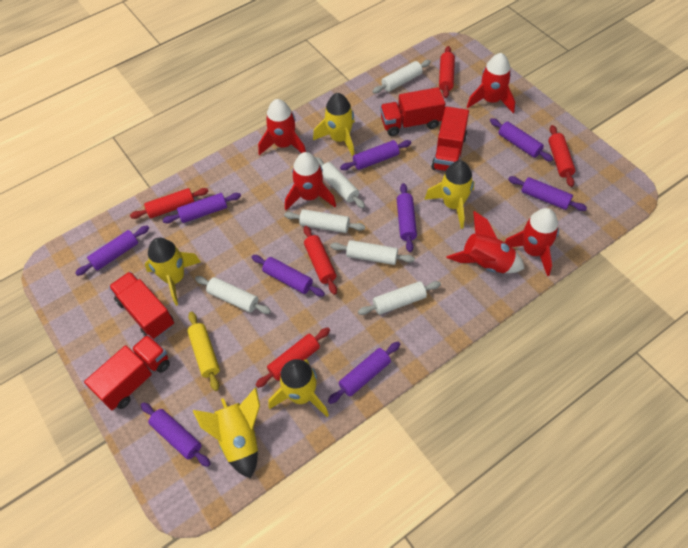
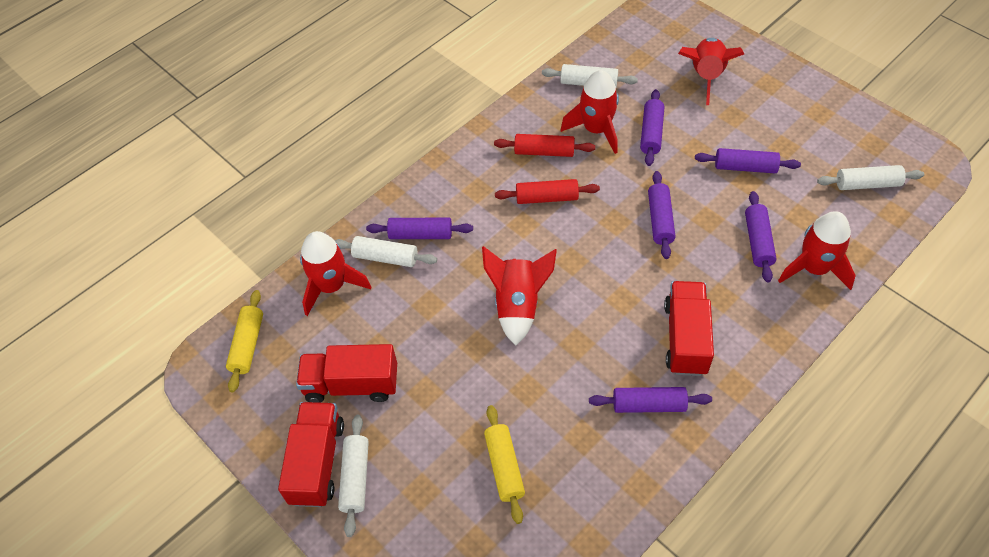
purple rolling pin: [75,225,149,276] [141,402,211,467] [163,193,241,223] [251,255,325,296] [328,342,400,404] [340,140,411,170] [397,183,417,252] [490,118,553,162] [508,176,587,211] = 9 -> [366,218,473,239] [589,387,712,413] [640,89,664,166] [648,171,675,259] [695,148,801,173] [745,191,776,282] = 6
red rolling pin: [130,188,209,219] [255,328,330,388] [303,226,337,295] [439,46,455,98] [548,125,575,187] = 5 -> [494,134,595,157] [495,179,600,204] = 2
red truck: [84,335,170,410] [109,272,174,339] [380,87,445,136] [431,106,469,171] = 4 -> [278,402,344,507] [296,344,397,403] [664,281,714,376] = 3
white rolling pin: [195,276,271,314] [284,209,365,233] [316,157,365,208] [330,240,415,265] [358,281,441,315] [372,60,431,93] = 6 -> [335,236,437,267] [338,415,369,537] [542,64,638,87] [817,165,924,190] = 4
yellow rocket: [145,238,201,306] [192,387,260,478] [268,359,329,417] [313,93,355,157] [424,160,474,229] = 5 -> none = 0
yellow rolling pin: [187,312,220,391] = 1 -> [226,290,263,393] [484,405,525,524] = 2

